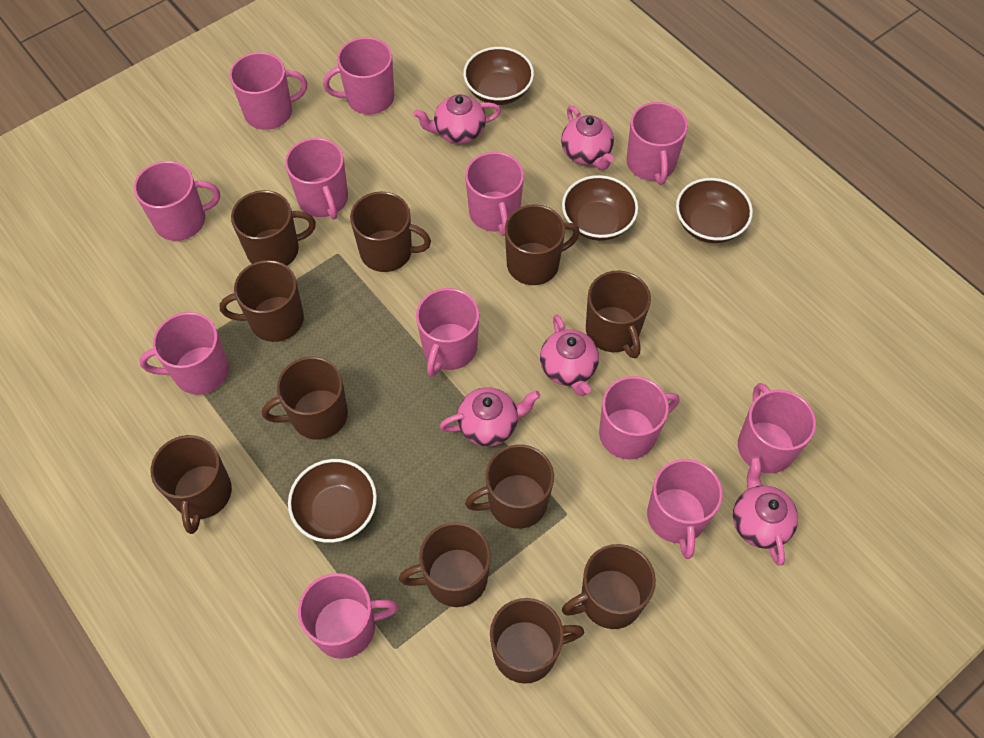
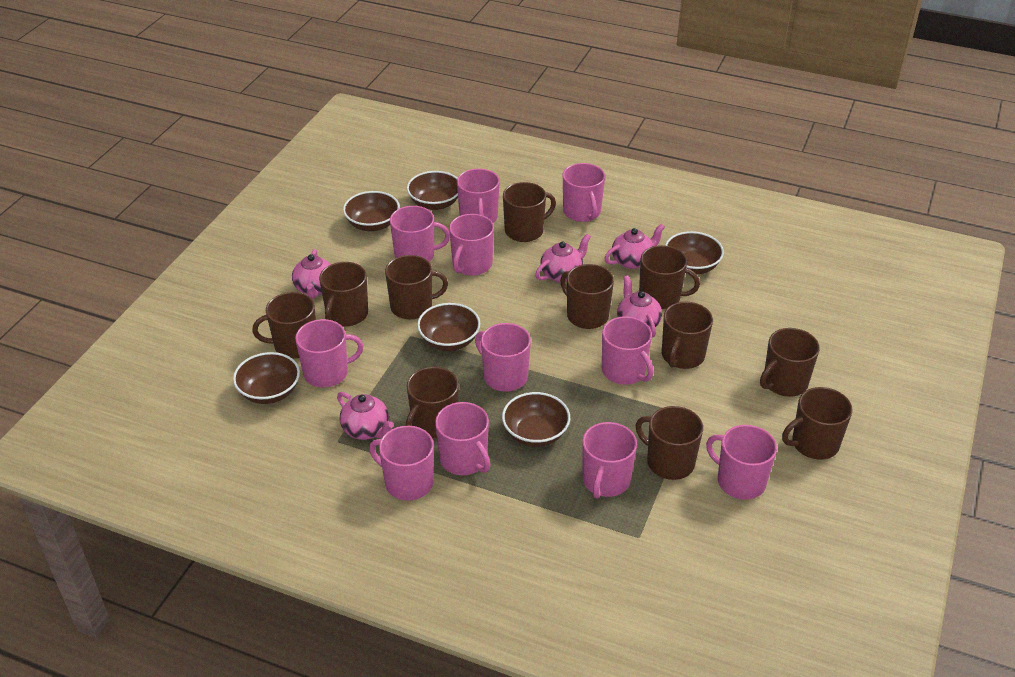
brown bowl: [288,459,377,543] [463,47,534,105] [562,175,638,241] [676,178,753,243] = 4 -> [233,352,300,404] [343,191,400,231] [407,171,458,210] [417,303,480,351] [502,392,570,447] [665,231,724,274] = 6
pink mug: [134,161,220,241] [139,312,229,395] [229,52,307,130] [285,138,348,219] [298,573,398,659] [323,37,394,115] [416,288,479,377] [465,152,524,236] [599,376,679,460] [627,102,688,185] [647,459,723,559] [738,383,816,473] = 12 -> [295,319,363,388] [369,426,434,501] [390,206,450,262] [435,402,491,475] [449,214,494,276] [457,169,500,223] [475,323,531,392] [563,163,605,222] [582,422,637,499] [602,316,654,385] [706,425,777,500] = 11

